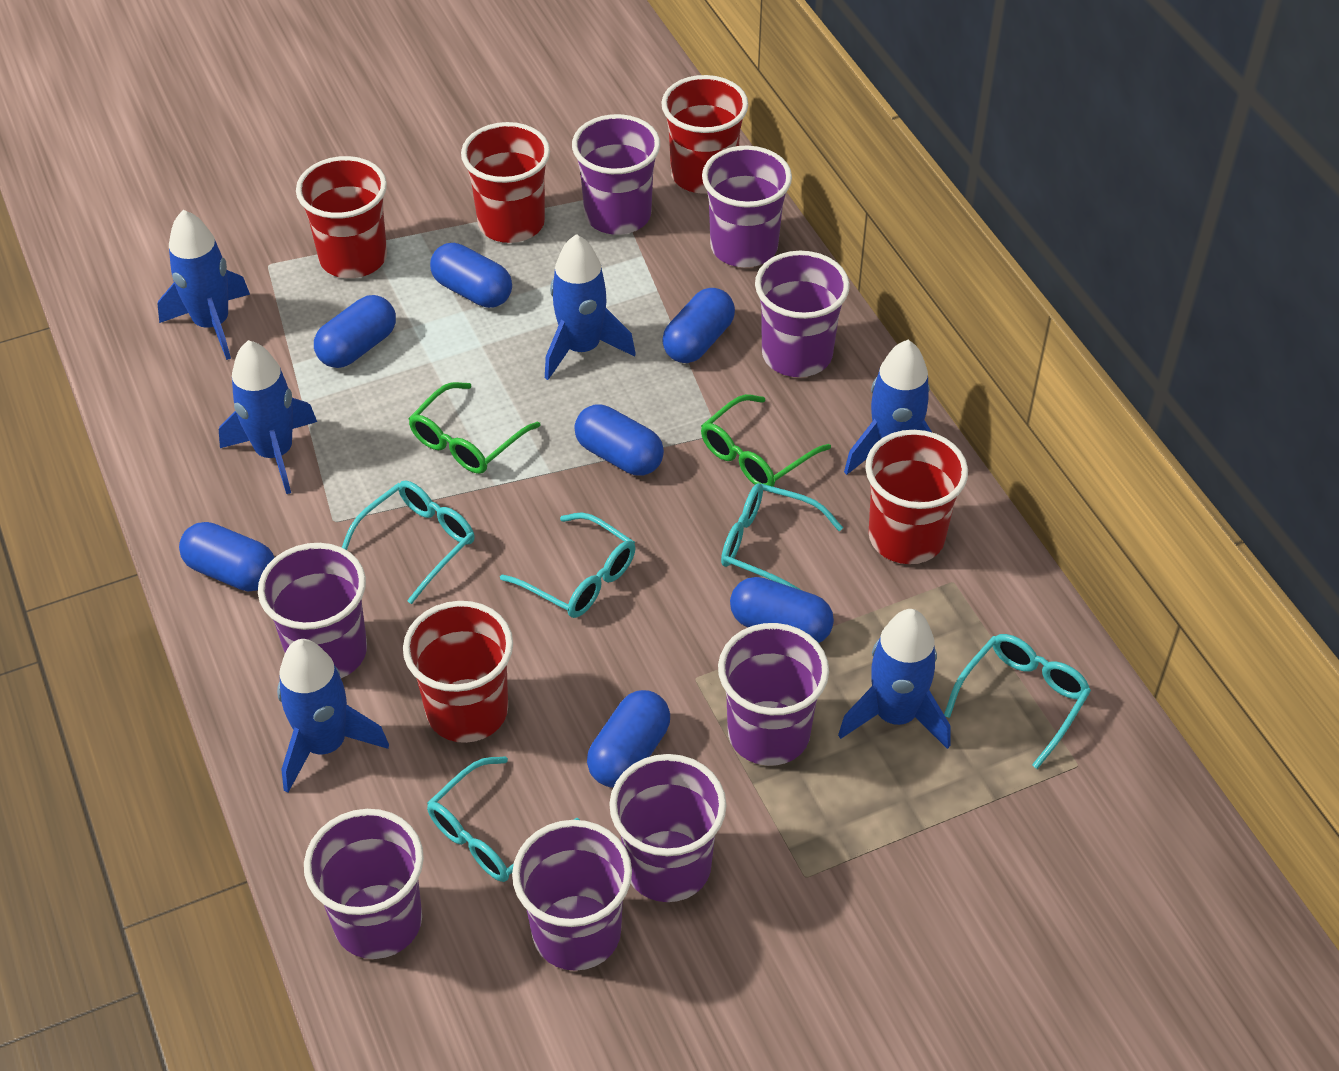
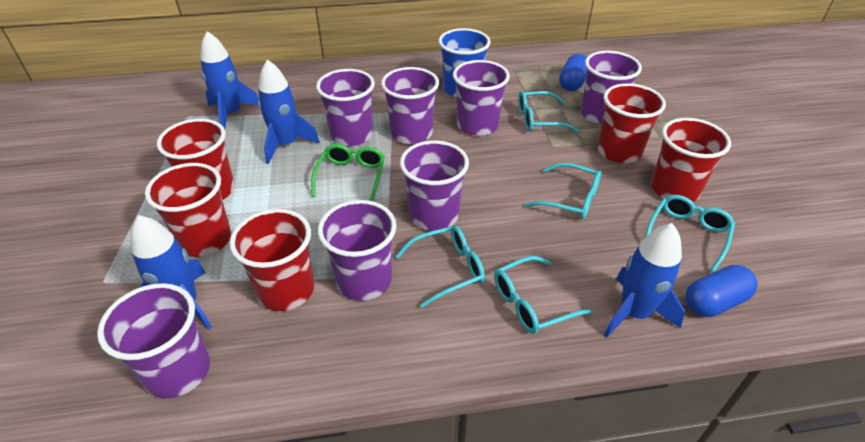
blue capsule: [179,522,275,591] [314,295,396,368] [430,243,512,308] [574,405,664,475] [587,690,670,788] [662,288,735,363] [730,577,834,643] = 7 -> [559,54,587,91] [685,265,758,317] = 2
blue cup: none = 0 -> [438,28,491,98] = 1
blue rocket: [157,210,250,360] [219,340,317,494] [277,639,389,793] [545,234,636,380] [838,609,951,749] [844,340,932,475] = 6 -> [131,215,212,330] [200,31,259,129] [258,60,320,164] [604,223,685,338] = 4
green glasses: [408,382,541,474] [701,394,831,487] = 2 -> [311,144,385,201] = 1
purple cup: [258,543,367,678] [304,809,424,959] [512,820,632,971] [572,114,660,235] [609,754,727,902] [702,145,792,267] [718,623,829,766] [755,251,850,377] = 8 -> [97,283,210,399] [316,69,375,146] [318,200,397,301] [381,67,439,144] [400,140,469,231] [453,60,510,136] [581,51,642,125] = 7

